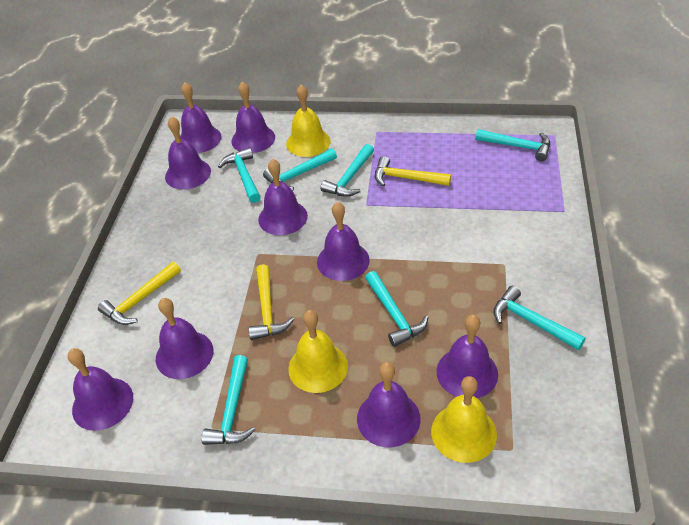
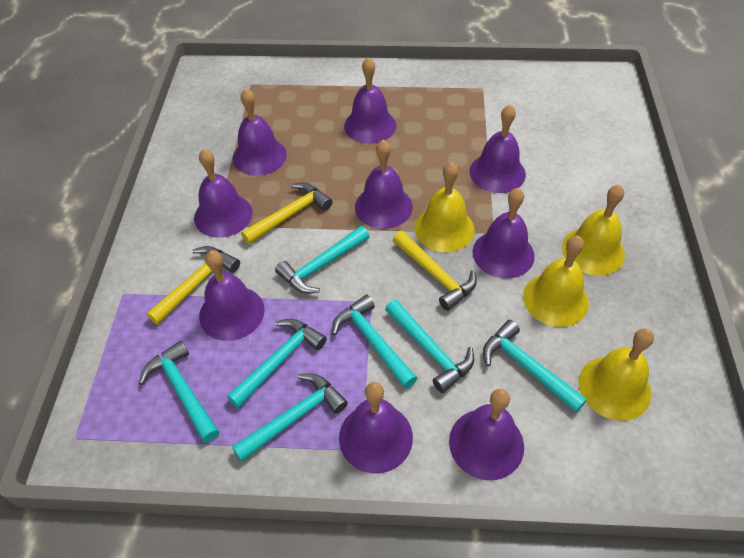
yellow bell: [286,85,330,157] [288,310,348,393] [431,376,497,463] = 3 -> [415,162,474,252] [523,236,589,327] [562,185,625,276] [578,328,654,421] = 4

